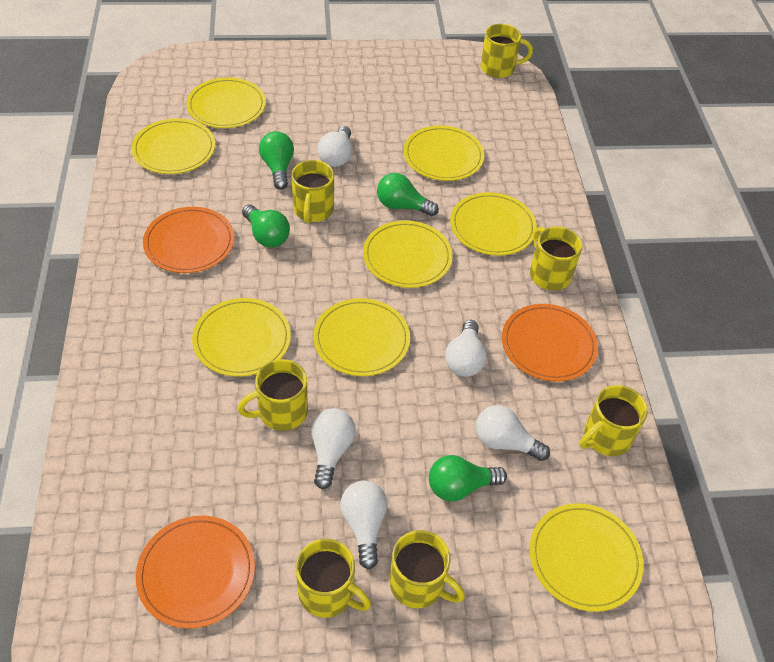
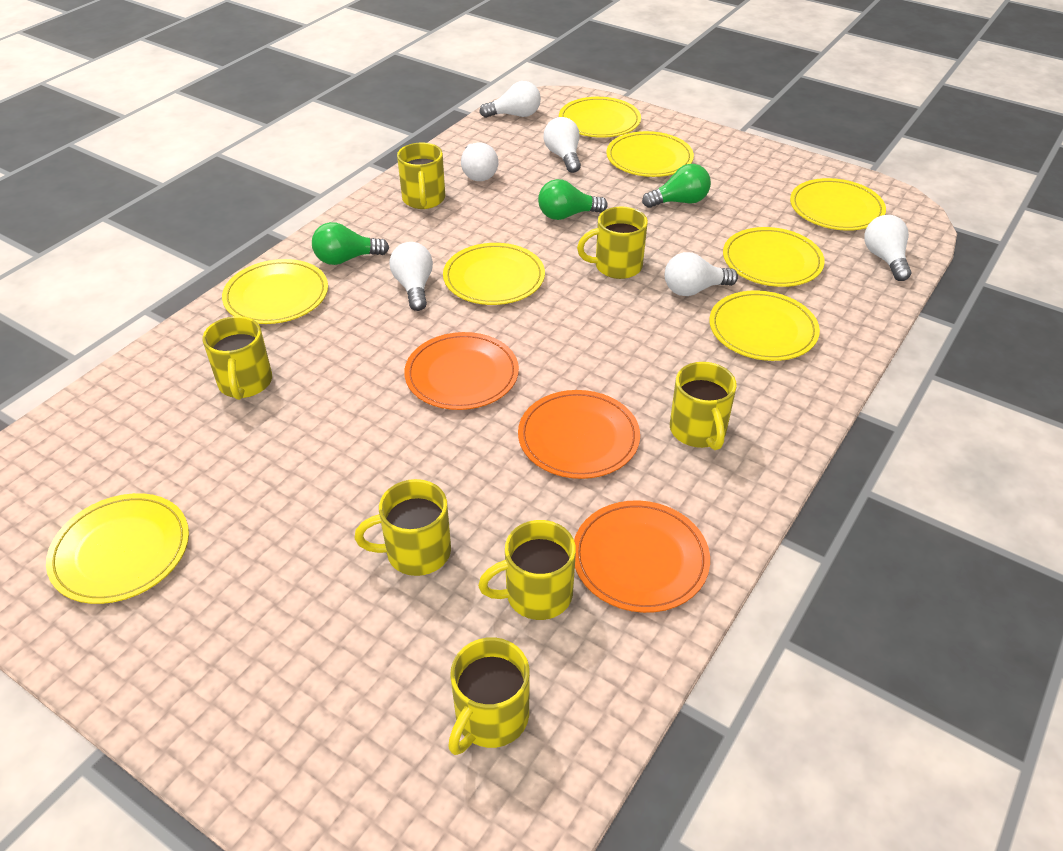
green light bulb: [242,205,290,248] [259,131,294,190] [377,173,439,217] [429,455,507,501] = 4 -> [312,222,389,265] [538,179,608,220] [642,164,711,208] = 3
white light bulb: [311,408,356,489] [317,126,352,167] [340,481,387,569] [445,320,487,377] [476,405,550,461] = 5 -> [389,242,433,311] [461,143,498,181] [479,81,541,118] [544,117,581,173] [665,252,738,296] [864,215,911,281] = 6

